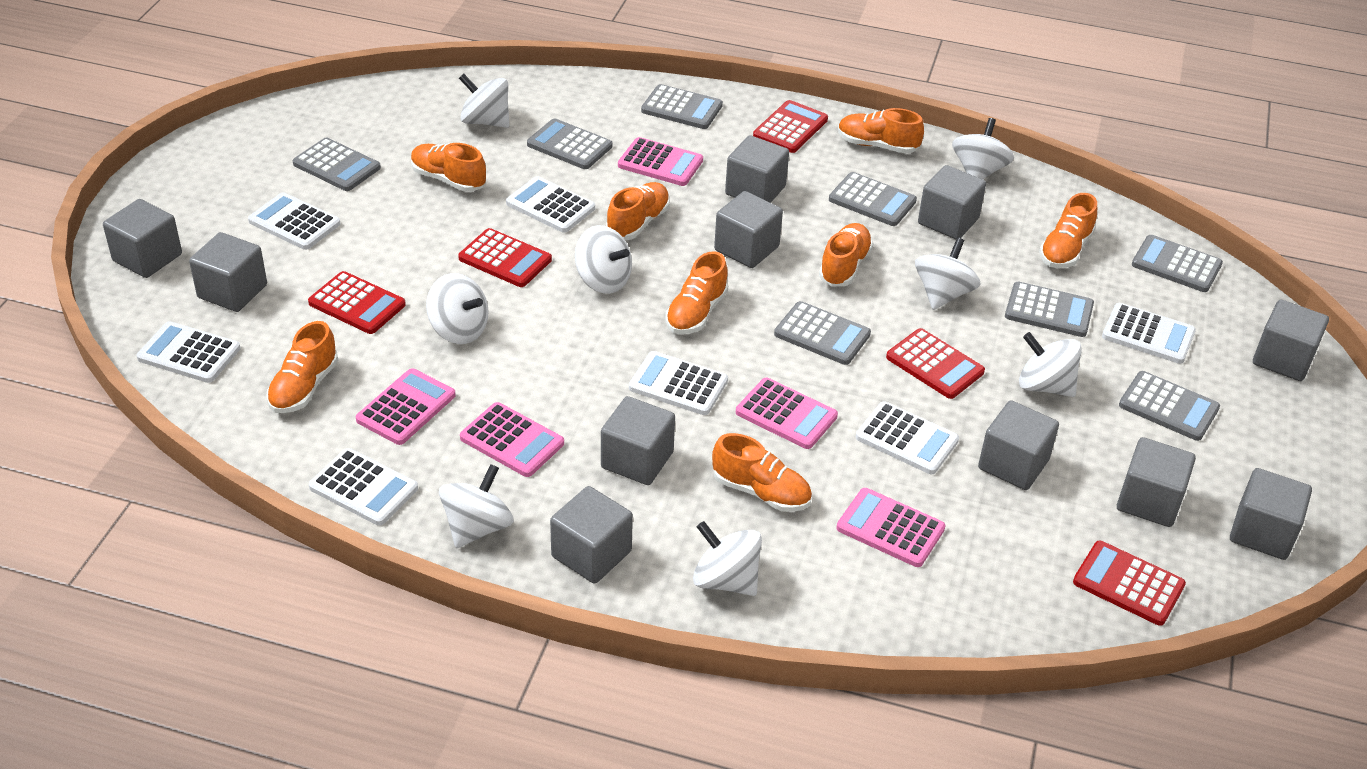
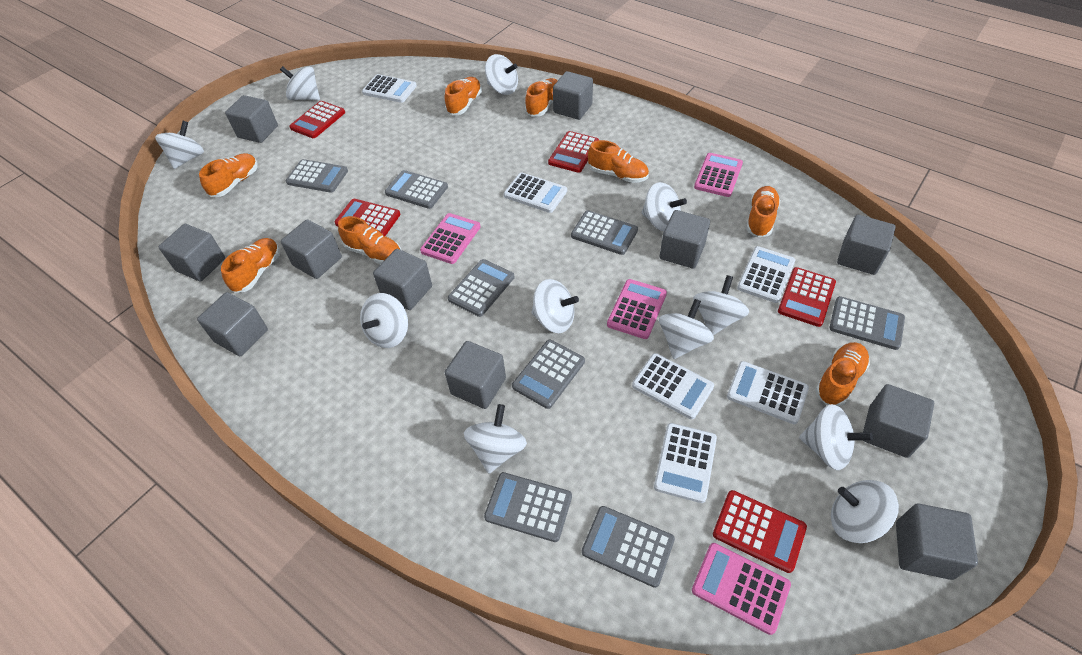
pink calculator: [356,368,455,445] [460,402,564,477] [618,137,703,186] [736,378,838,449] [836,488,946,567] = 5 -> [420,213,481,264] [607,279,667,339] [692,543,791,635] [694,153,743,197] = 4
white calculator: [137,321,241,383] [248,192,340,250] [309,448,418,526] [506,176,595,233] [629,351,728,415] [856,401,959,474] [1102,303,1196,364] = 7 -> [362,74,417,103] [504,172,567,213] [632,353,714,419] [654,423,717,503] [727,361,809,424] [737,246,795,303] = 6
white spinning top: [426,273,489,344] [439,464,514,548] [459,74,509,128] [575,225,632,294] [693,521,762,596] [915,237,980,310] [952,118,1014,179] [1019,332,1082,397] = 8 -> [155,121,204,169] [280,66,320,100] [360,293,408,348] [464,404,527,473] [485,54,518,95] [531,279,579,333] [642,182,687,231] [659,299,714,359] [693,275,749,335] [799,404,873,470] [831,480,899,543] = 11

